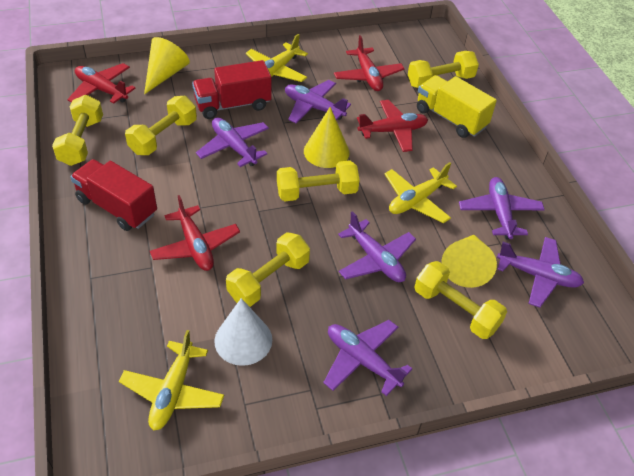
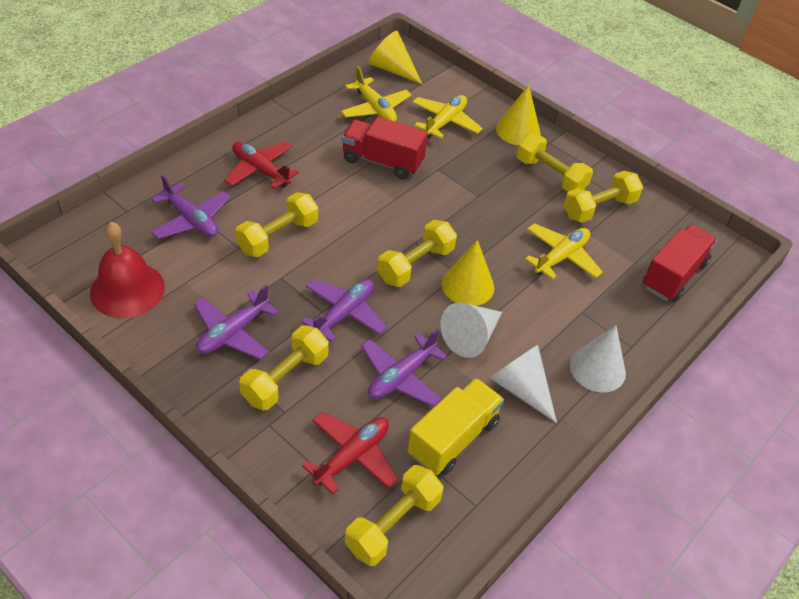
purple plane: [196,118,269,167] [285,80,351,124] [323,320,412,396] [338,211,416,282] [459,177,545,239] [497,237,584,308] = 6 -> [151,175,231,239] [194,285,279,360] [302,279,387,343] [361,329,448,407] = 4
red bell: none = 0 -> [90,222,165,318] = 1
red plane: [67,63,136,104] [150,195,240,271] [334,35,405,91] [357,100,428,152] = 4 -> [224,141,299,189] [302,412,398,494] = 2
white cone: [214,298,272,366] = 1 -> [440,303,502,358] [490,345,557,423] [570,325,626,393] = 3

